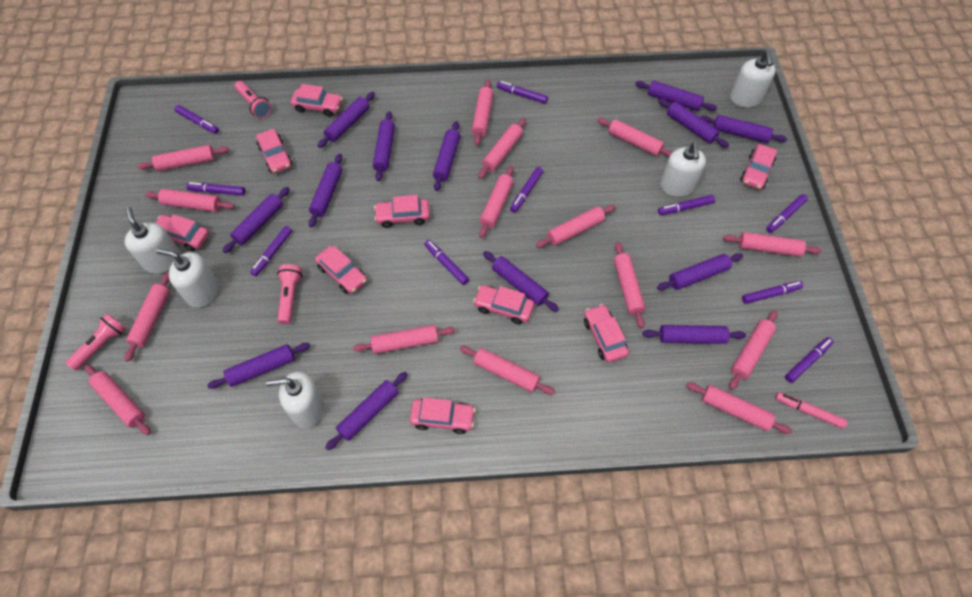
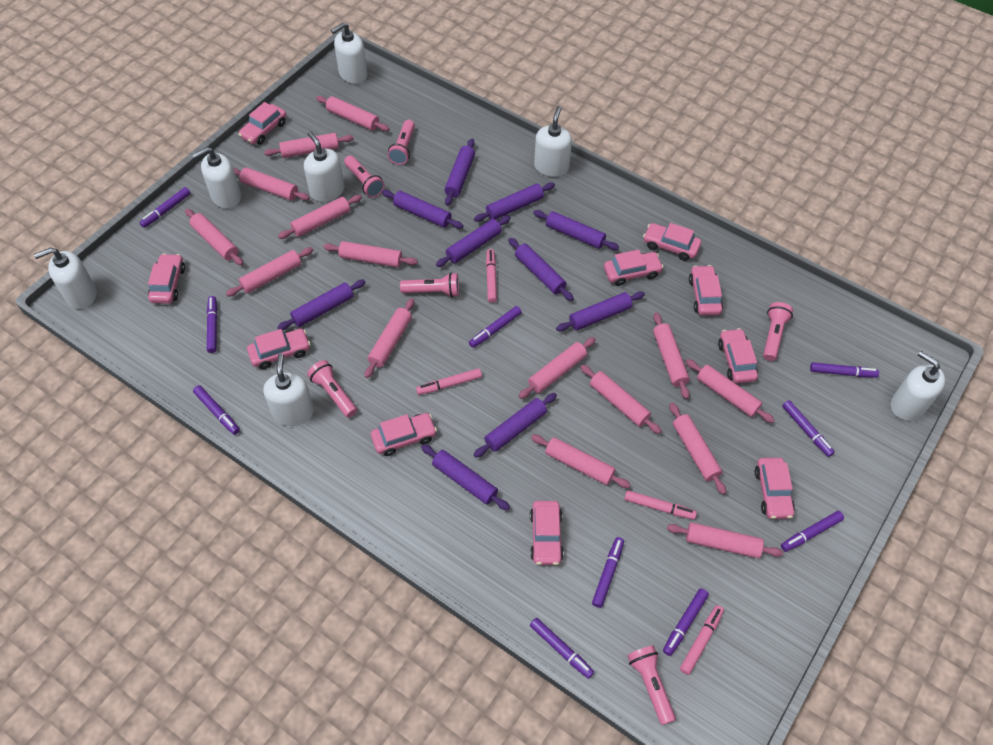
pink car: [155,214,209,251] [256,129,293,174] [291,84,343,117] [315,246,367,294] [374,195,430,228] [410,397,476,434] [473,285,534,324] [584,304,629,363] [740,144,777,190] = 9 -> [148,254,185,304] [238,102,287,145] [247,329,310,369] [371,413,437,456] [530,501,564,565] [604,250,664,286] [643,223,701,261] [689,265,723,316] [718,328,758,383] [755,458,795,519] = 10
pink flashlight: [66,313,126,371] [235,81,271,118] [277,264,302,324] = 3 -> [307,360,357,417] [344,155,385,198] [388,120,415,165] [400,273,459,297] [627,645,676,725] [763,302,793,361] = 6
pink marker: [775,392,847,429] = 1 -> [416,368,482,395] [486,249,497,303] [624,490,697,520] [680,605,724,675] = 4
purple rolling pin: [207,343,310,389] [223,187,290,253] [309,154,342,227] [318,92,375,148] [325,372,408,450] [373,111,395,181] [433,121,460,191] [483,251,559,312] [635,81,717,111] [642,325,746,344] [657,253,743,290] [658,98,729,148] [700,115,787,143] = 13 -> [277,280,366,330] [382,190,463,229] [421,444,510,510] [436,216,511,267] [444,139,475,206] [474,183,555,222] [474,393,557,458] [508,238,574,301] [533,210,619,250] [556,291,645,331] = 10
white soap dispenser: [124,207,181,274] [156,248,218,308] [266,371,324,428] [660,142,706,197] [730,51,776,107] = 5 -> [34,247,96,309] [193,147,241,208] [263,354,314,426] [304,131,345,202] [331,22,367,84] [534,106,572,177] [891,351,945,421] = 7

